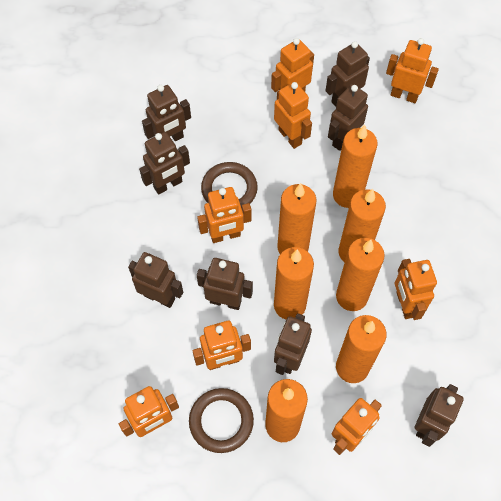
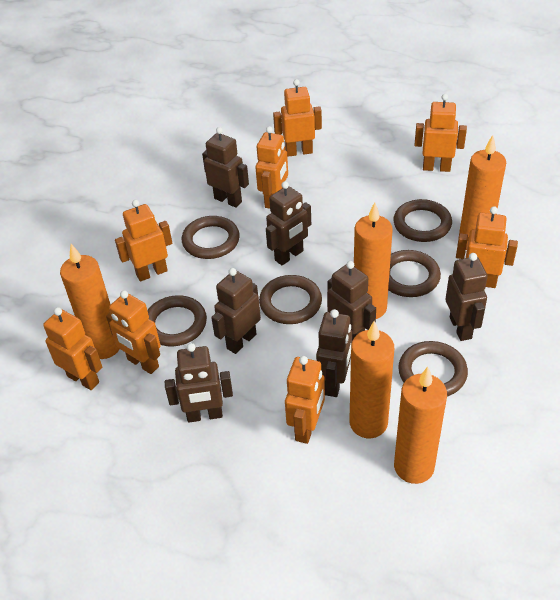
brown ring: [189,388,254,453] [201,162,258,208] = 2 -> [147,295,207,346] [182,216,240,259] [259,275,322,324] [388,250,441,297] [393,199,452,242] [398,341,468,396] = 6
brown robot: [128,252,183,308] [139,132,190,194] [142,85,191,141] [197,258,253,310] [274,313,312,375] [326,41,370,107] [328,84,368,151] [415,384,464,447] = 8 -> [165,343,233,423] [202,127,249,208] [211,268,261,354] [266,181,311,265] [316,309,352,397] [327,261,376,341] [445,253,488,341] = 7
orange candle: [265,379,308,442] [274,247,314,320] [277,183,316,254] [333,125,378,208] [336,238,385,311] [336,315,387,383] [338,189,386,262] = 7 -> [60,244,120,359] [349,321,394,438] [354,202,393,319] [394,367,447,484] [458,135,506,250] = 5

